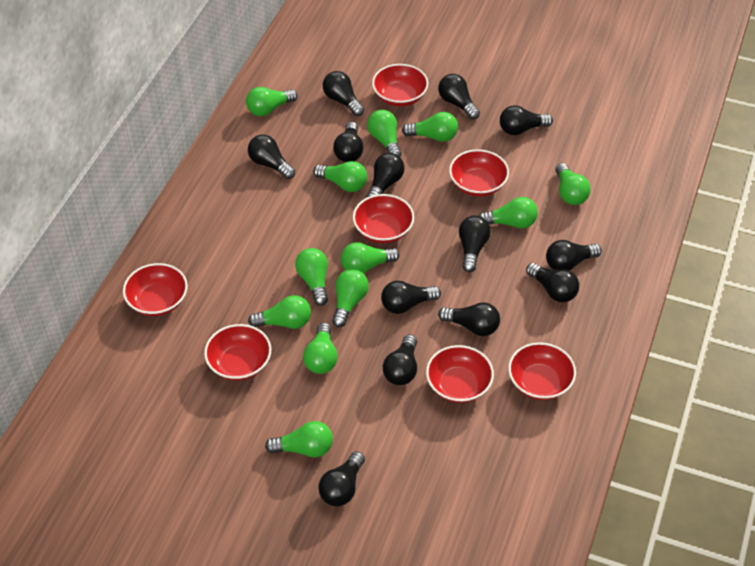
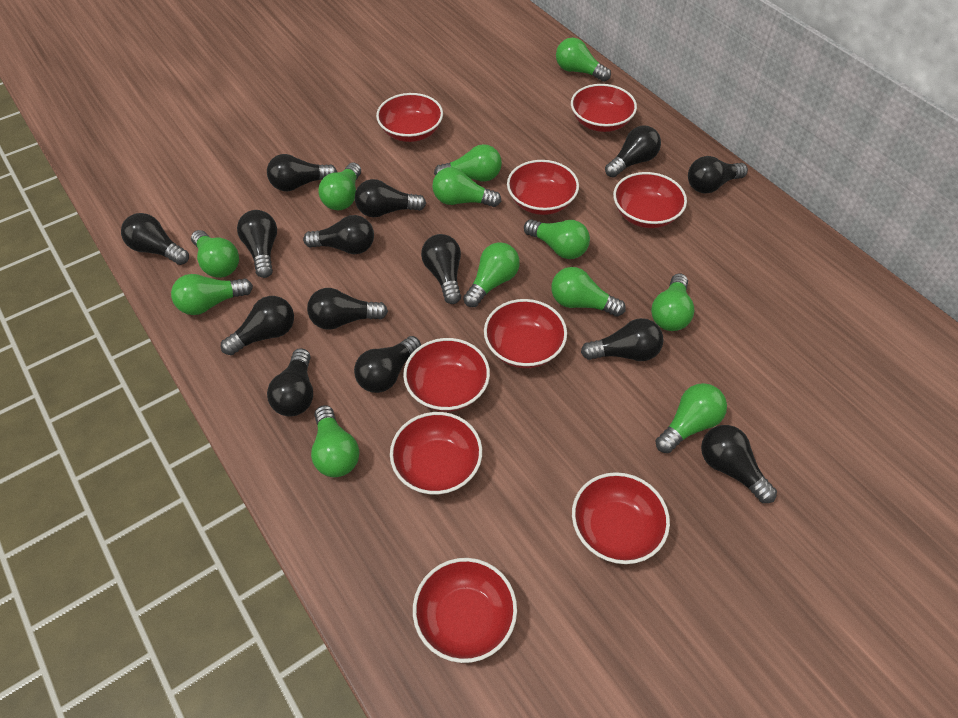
black light bulb: [248,135,295,179] [318,451,365,506] [323,71,364,116] [333,122,364,162] [366,153,405,198] [381,281,441,314] [383,334,417,385] [438,74,480,120] [438,302,500,336] [459,216,491,272] [500,105,553,135] [526,263,579,302] [546,240,602,271] = 13 -> [121,213,189,265] [221,296,294,355] [237,210,277,278] [267,154,337,191] [267,348,313,416] [303,215,374,254] [307,288,388,330] [354,336,421,393] [355,179,426,217] [421,234,461,304] [581,318,664,361] [605,126,661,178] [688,156,748,193] [701,425,777,503] = 14
red bowl: [123,263,188,316] [204,324,271,381] [353,194,414,243] [372,64,428,106] [426,345,494,403] [449,149,509,196] [508,342,576,400] = 7 -> [376,93,443,142] [390,412,482,495] [403,338,490,412] [413,558,517,663] [484,299,567,368] [507,160,579,215] [571,84,637,132] [572,472,670,564] [613,172,687,228] = 9

